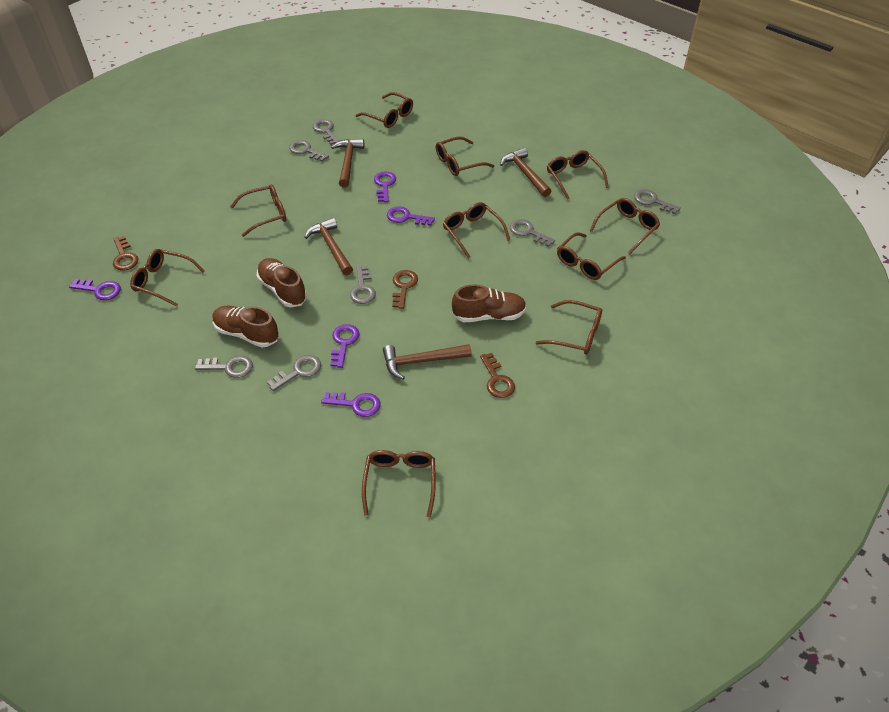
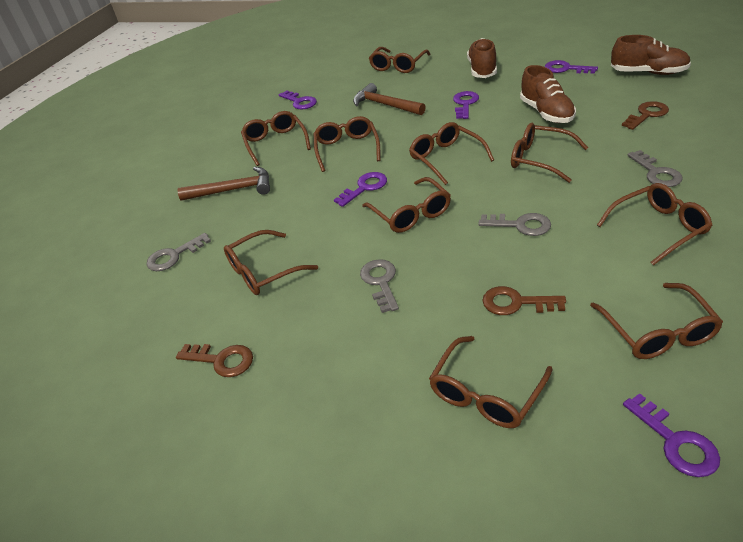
brown hammer: [304,218,353,275] [331,139,364,188] [383,344,472,379] [500,148,551,197] = 4 -> [178,167,270,201] [353,83,426,115] = 2
grey key: [195,356,253,378] [267,355,321,391] [289,140,329,162] [313,119,339,145] [350,266,376,304] [510,219,555,247] [634,189,681,214] = 7 -> [147,233,211,271] [360,259,399,313] [478,213,551,236] [627,150,683,187] = 4

